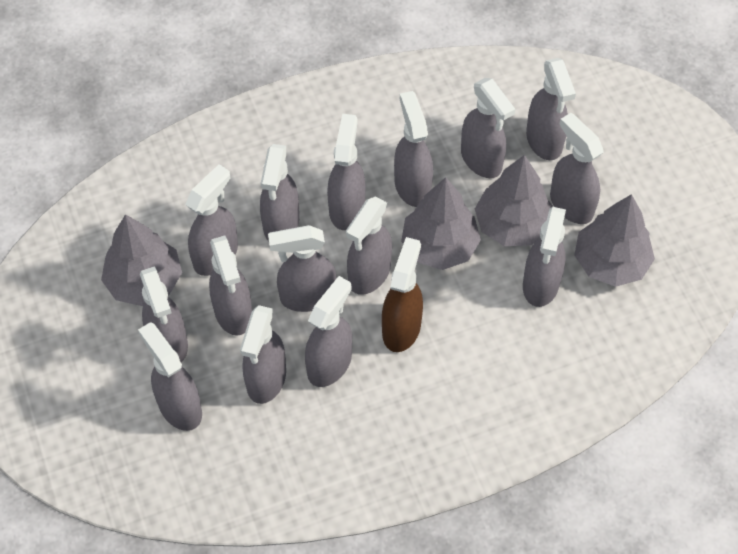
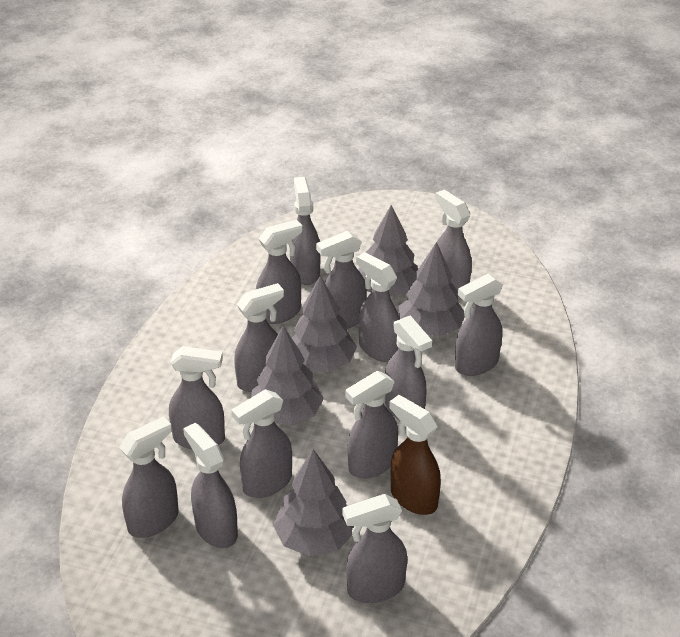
grey spray bottle: [138,322,202,431] [140,266,188,362] [185,164,238,276] [209,235,252,335] [240,305,286,404] [260,144,299,241] [268,225,336,312] [305,276,352,387] [327,114,366,230] [346,196,392,295] [394,91,433,207] [461,78,515,178] [523,207,566,307] [526,58,576,160] [550,113,603,224] = 15 -> [119,416,179,538] [169,346,225,449] [183,423,238,548] [231,389,292,498] [234,283,284,392] [256,220,303,324] [289,177,321,285] [316,231,367,329] [343,494,407,603] [345,371,398,478] [356,252,400,362] [385,315,432,420] [435,190,472,297] [455,273,503,376] = 14
grey tree: [101,214,182,306] [401,177,481,270] [475,155,553,246] [574,194,655,287] = 4 -> [251,326,324,425] [273,449,354,556] [291,275,357,372] [359,205,418,297] [399,242,465,337] = 5

